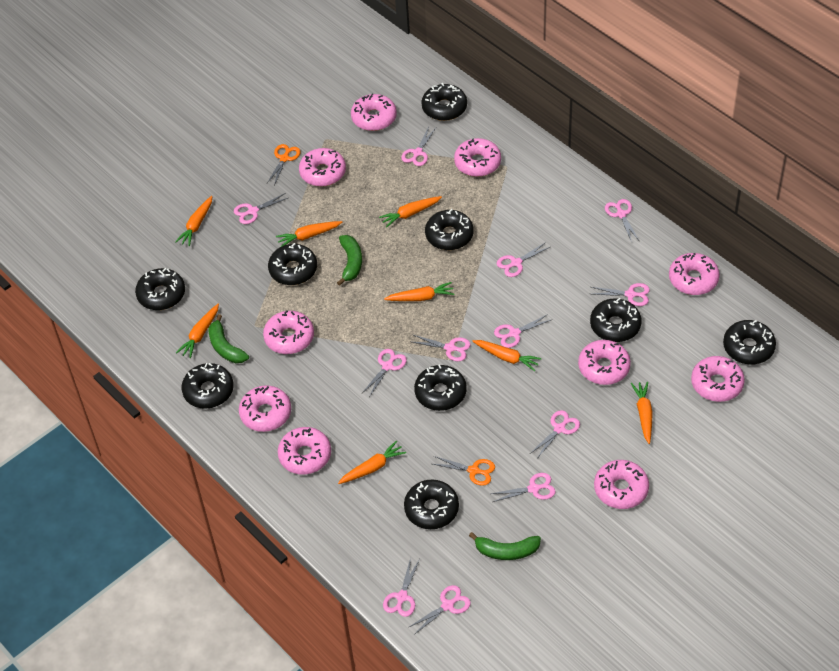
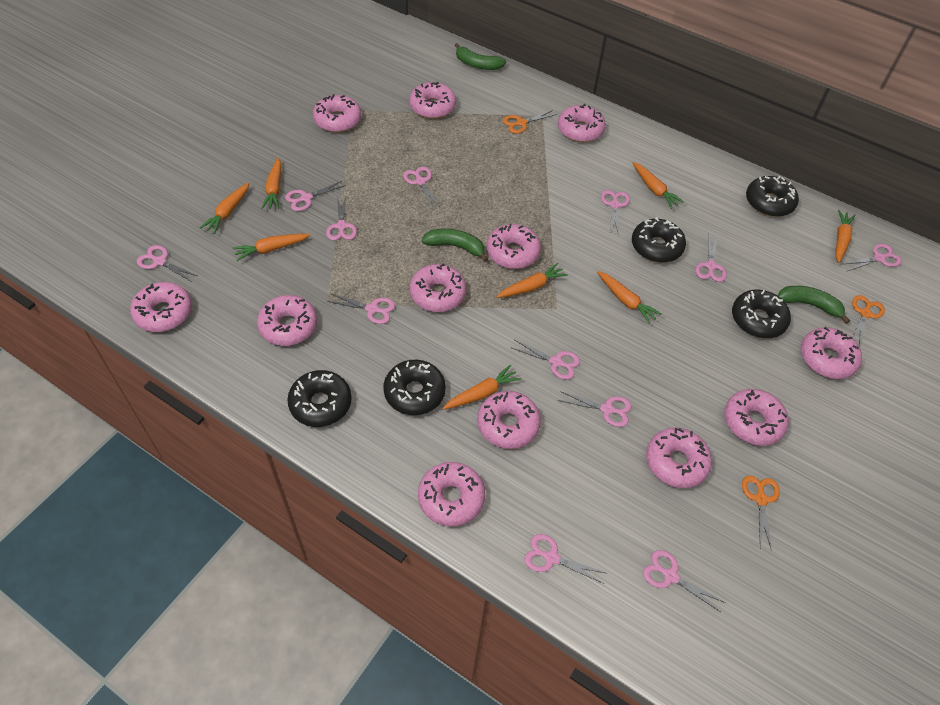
black donut: [135,268,185,310] [182,363,234,409] [268,243,317,285] [404,479,459,529] [414,364,467,411] [421,83,467,121] [425,209,474,250] [590,298,641,342] [723,320,776,364] = 9 -> [287,370,352,427] [384,360,446,415] [632,217,686,263] [732,290,791,338] [746,176,799,217] = 5
orange scissors: [267,144,301,185] [433,456,495,486] = 2 -> [503,110,557,134] [742,476,780,551] [852,295,885,347] = 3
pink donut: [239,385,291,432] [263,310,314,354] [278,427,331,475] [299,148,346,187] [351,94,397,131] [454,138,501,177] [578,340,631,385] [594,460,649,509] [669,253,720,295] [691,356,745,402] = 10 -> [130,282,192,332] [257,295,317,346] [313,94,361,132] [409,82,456,119] [409,263,466,312] [418,462,485,526] [477,391,541,449] [487,224,541,269] [558,104,606,142] [646,428,712,488] [724,389,789,446] [801,327,862,379] = 12

